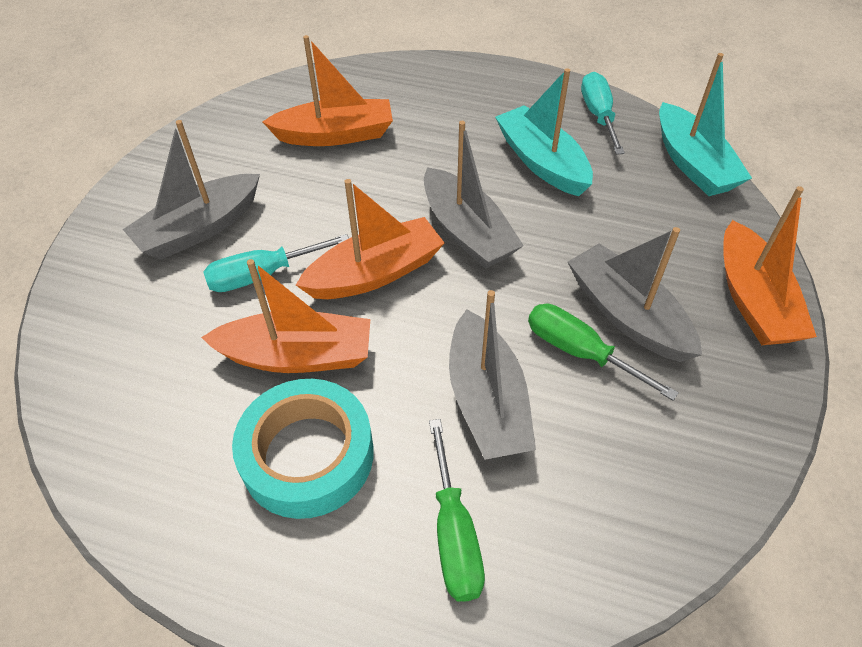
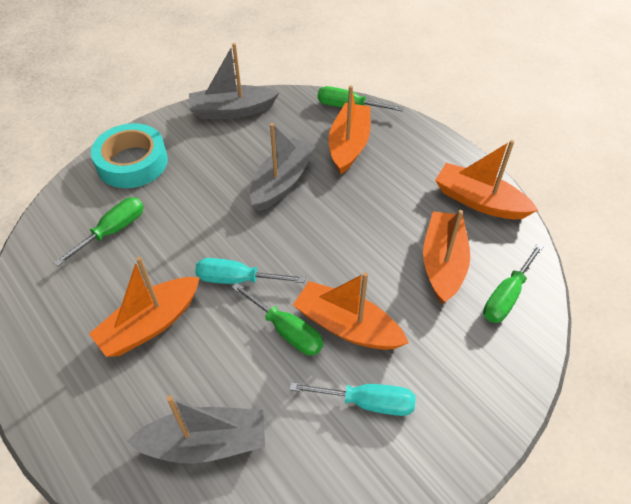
green screwdriver: [429,419,485,601] [528,304,679,401] = 2 -> [53,197,144,266] [231,283,323,356] [318,86,404,112] [483,244,543,323] = 4
grey boat: [123,120,260,260] [424,121,524,269] [449,290,536,460] [568,227,702,362] = 4 -> [127,395,265,463] [189,43,279,119] [250,123,316,211] = 3
orange boat: [201,259,370,373] [263,35,393,146] [296,179,444,299] [723,186,817,345] = 4 -> [89,257,200,357] [293,272,409,350] [329,85,370,174] [423,210,470,304] [435,140,538,219] = 5
turquoise boat: [495,68,593,196] [659,53,752,196] = 2 -> none = 0

